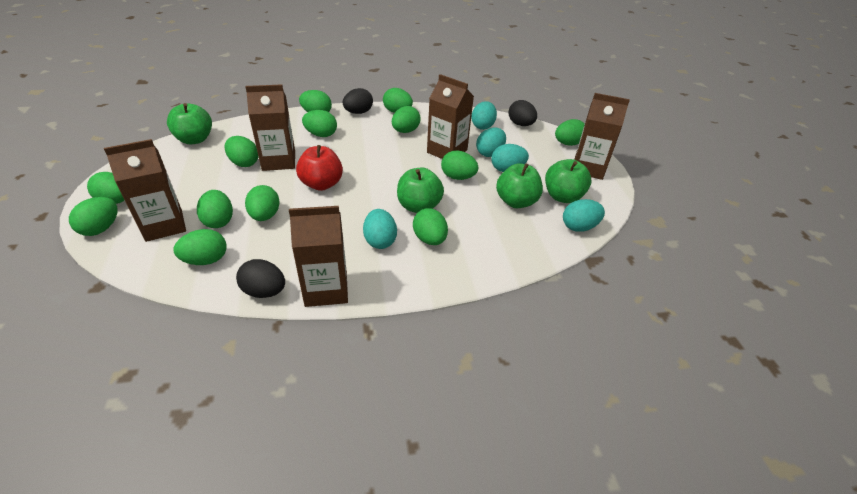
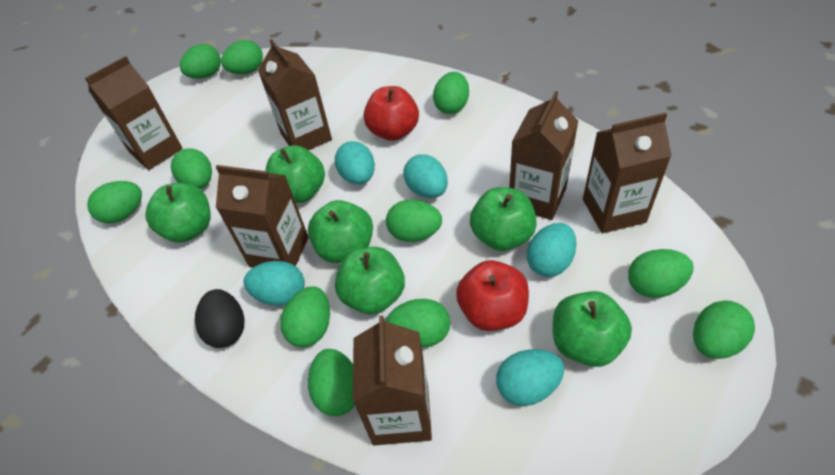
black egg: [236,259,285,298] [343,88,373,114] [508,100,537,126] = 3 -> [195,289,244,348] = 1
brown carton: [104,139,186,242] [245,84,295,171] [289,206,348,307] [427,74,474,159] [574,93,630,180] = 5 -> [84,56,183,170] [216,165,309,268] [258,39,332,150] [353,315,432,446] [509,91,578,220] [583,113,672,233] = 6
green apple: [167,103,212,144] [397,168,444,213] [496,163,543,208] [545,159,591,203] = 4 -> [145,183,211,243] [266,145,325,203] [308,200,373,263] [335,247,405,314] [470,187,537,251] [553,291,632,367] = 6
green egg: [69,197,118,236] [87,172,124,204] [174,229,226,265] [197,190,233,228] [225,136,259,167] [245,185,280,221] [299,90,332,112] [302,110,337,137] [383,88,413,113] [392,106,421,133] [413,208,448,245] [441,151,479,180] [555,119,585,146] = 13 -> [87,181,142,224] [171,148,212,189] [180,44,221,79] [221,40,263,74] [280,286,330,347] [308,349,355,416] [386,200,442,242] [386,299,450,347] [433,72,469,114] [628,249,694,298] [693,300,755,359] = 11
red apple: [296,145,343,191] = 1 -> [364,86,419,141] [456,260,529,331] = 2

